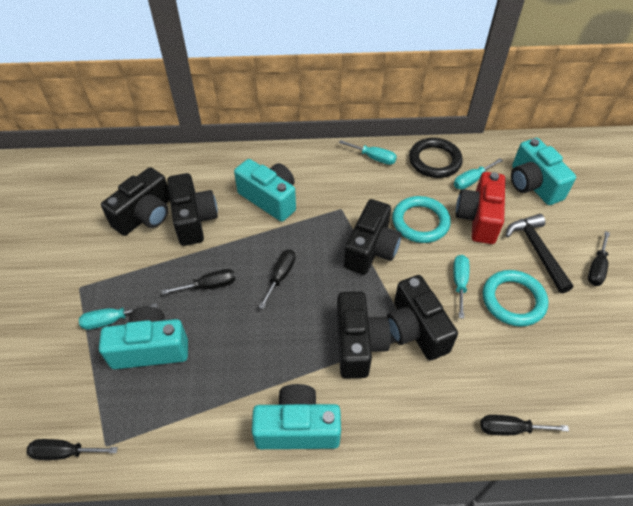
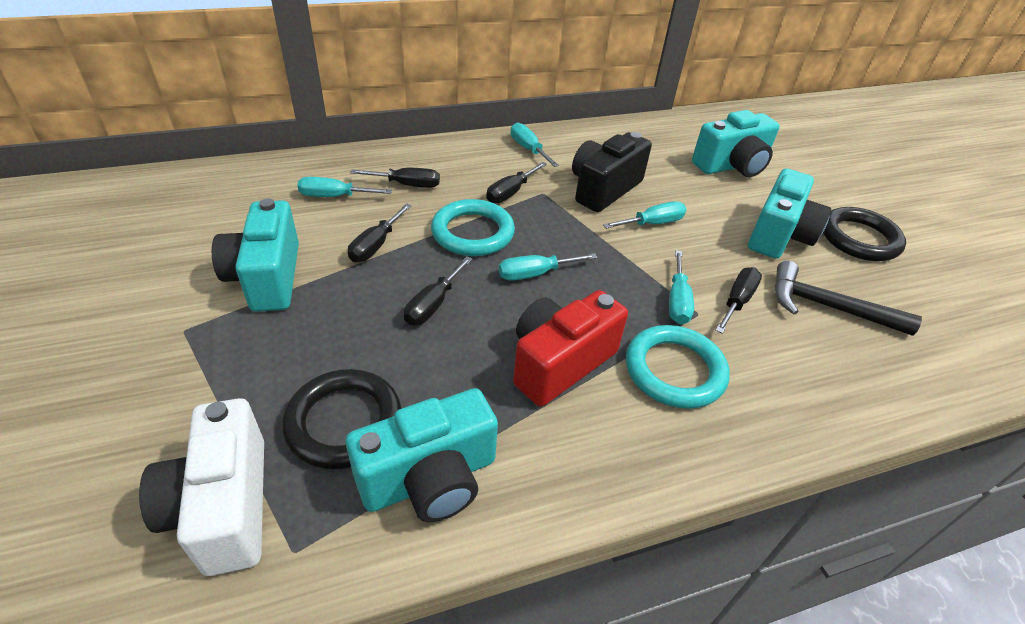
black camera: [101,167,170,236] [167,173,218,246] [337,292,391,379] [344,199,402,275] [387,275,458,361] = 5 -> [572,132,652,212] = 1
black ring: [409,138,463,178] = 1 -> [282,369,402,470] [823,207,906,261] = 2
turquoise screwdriver: [79,303,158,330] [339,140,397,165] [453,255,469,319] [454,158,503,190] = 4 -> [297,177,392,197] [499,253,598,281] [511,122,559,167] [603,201,686,229] [669,250,694,324] = 5
white camera: none = 0 -> [139,398,264,576] = 1

